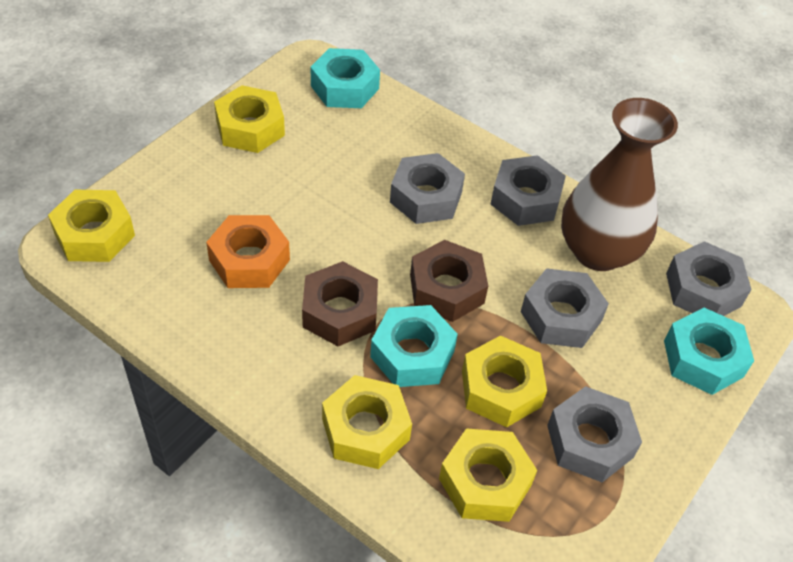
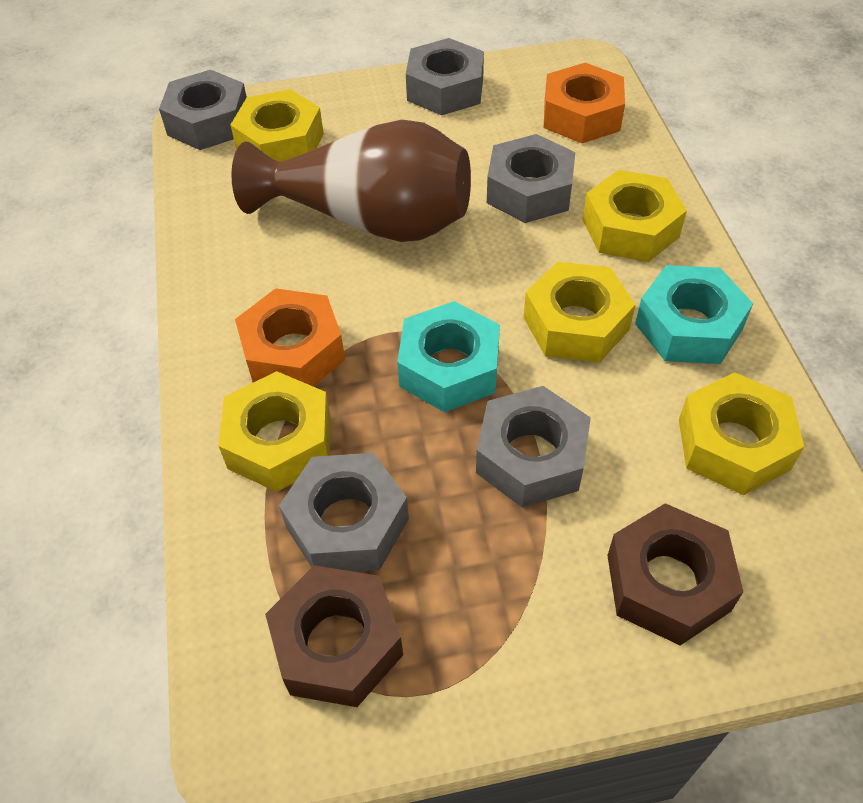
orange nut: [206,215,290,288] = 1 -> [235,288,345,387] [544,63,625,143] = 2
turquoise nut: [311,48,380,108] [370,305,458,387] [664,308,754,395] = 3 -> [397,301,500,413] [635,265,753,364] = 2

